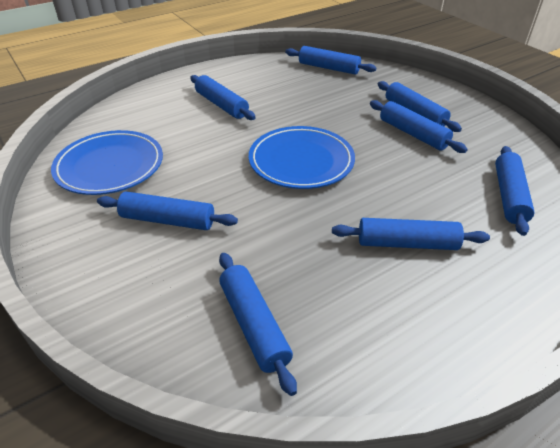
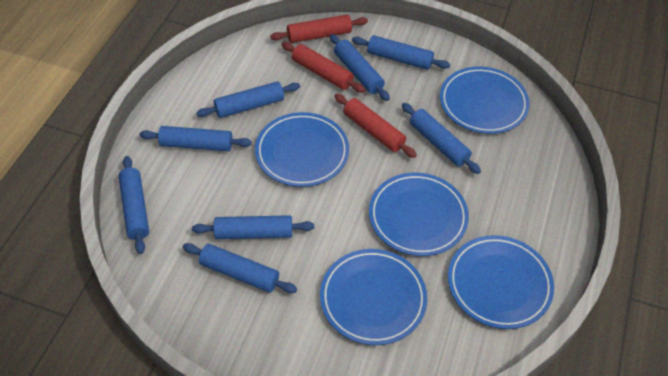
blue plate: [51,130,163,195] [249,126,355,189] = 2 -> [255,112,349,187] [320,249,427,345] [369,173,469,256] [440,66,530,134] [448,235,554,329] = 5
red rolling pin: none = 0 -> [270,15,368,43] [281,42,365,93] [334,94,417,158] = 3

